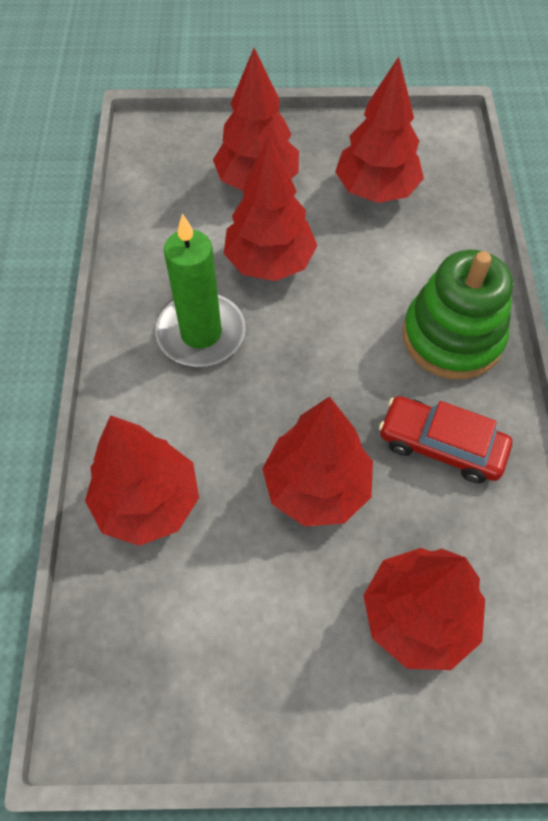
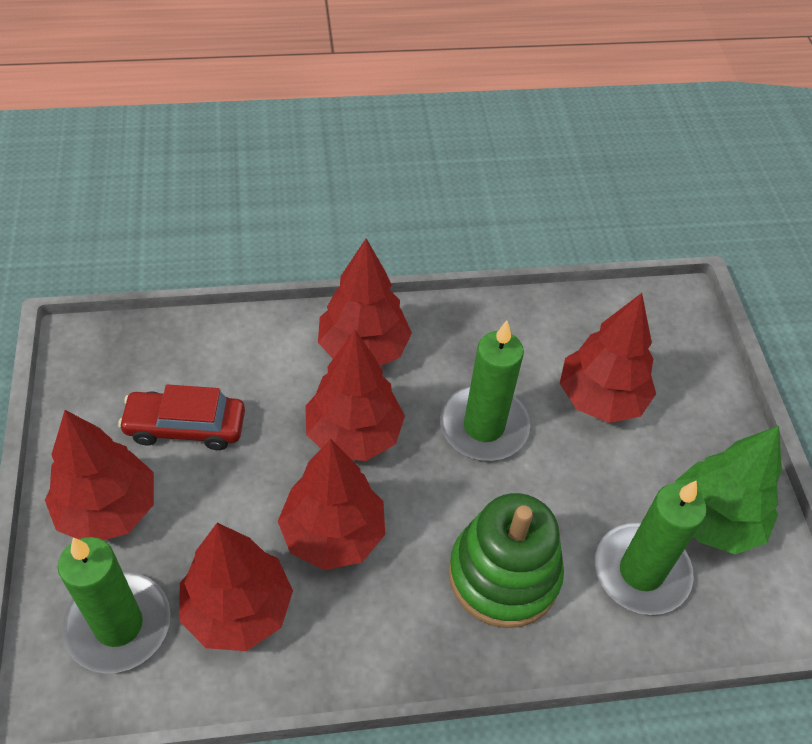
green candle: [155,213,245,367] = 1 -> [58,537,171,673] [440,321,530,461] [595,480,707,615] = 3
green tree: none = 0 -> [675,426,782,554] = 1

